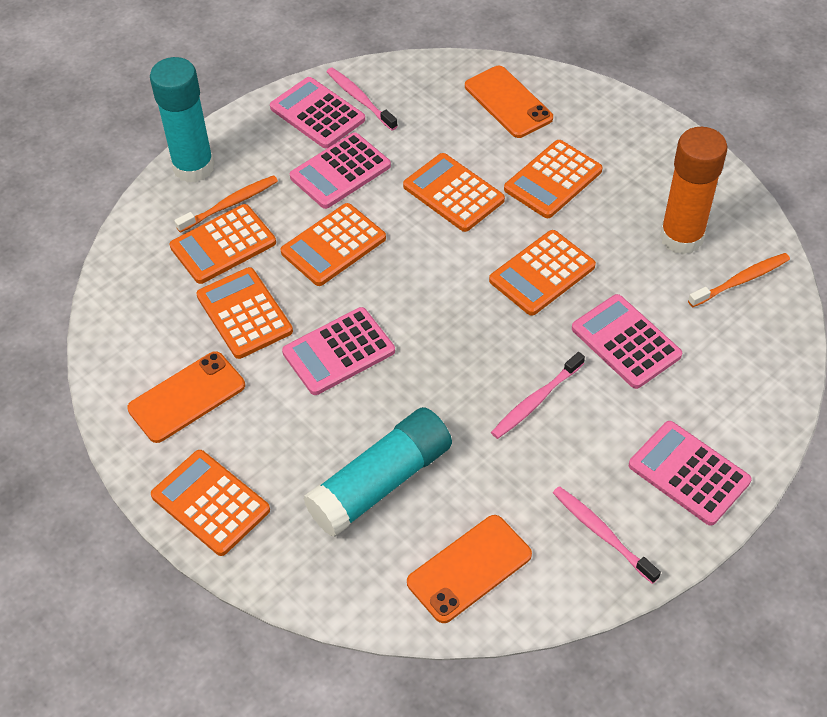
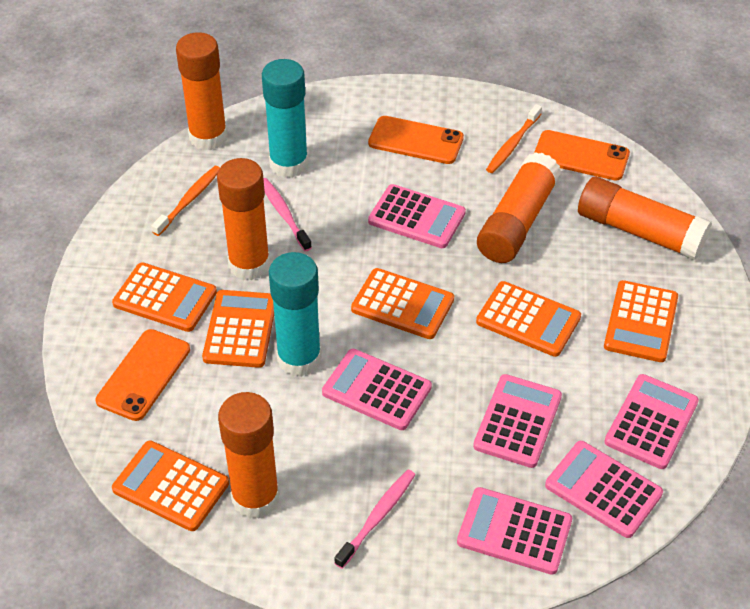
orange calculator: [151,450,270,556] [169,204,276,284] [196,267,293,359] [281,203,386,286] [403,153,505,232] [489,230,596,316] [504,140,603,218] = 7 -> [112,262,217,332] [112,440,229,531] [202,290,274,368] [351,268,454,339] [476,281,581,357] [604,280,678,362] = 6
orange glue stick: [660,127,728,254] = 1 -> [176,32,227,150] [217,158,270,280] [218,392,279,519] [477,152,561,263] [578,176,712,260] = 5
pink calculator: [270,77,365,148] [282,307,395,395] [290,133,391,209] [572,294,682,389] [629,421,751,526] = 5 -> [322,349,432,430] [368,184,466,248] [457,487,572,575] [473,374,562,468] [545,441,663,538] [604,374,699,469] = 6
pink toothbrush: [327,68,398,130] [491,352,585,439] [553,486,661,584] = 3 -> [263,178,312,251] [334,470,415,569] = 2

